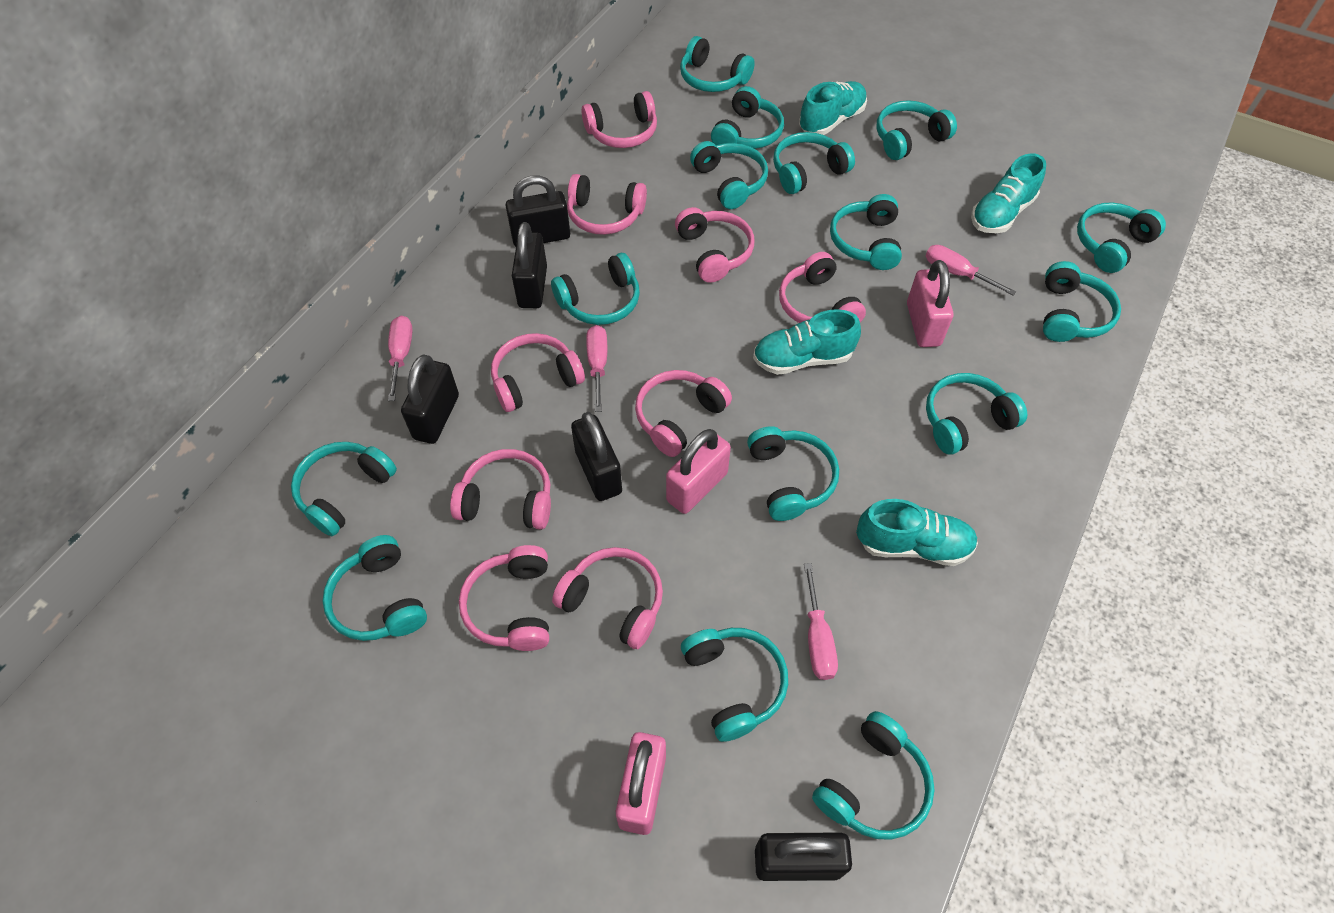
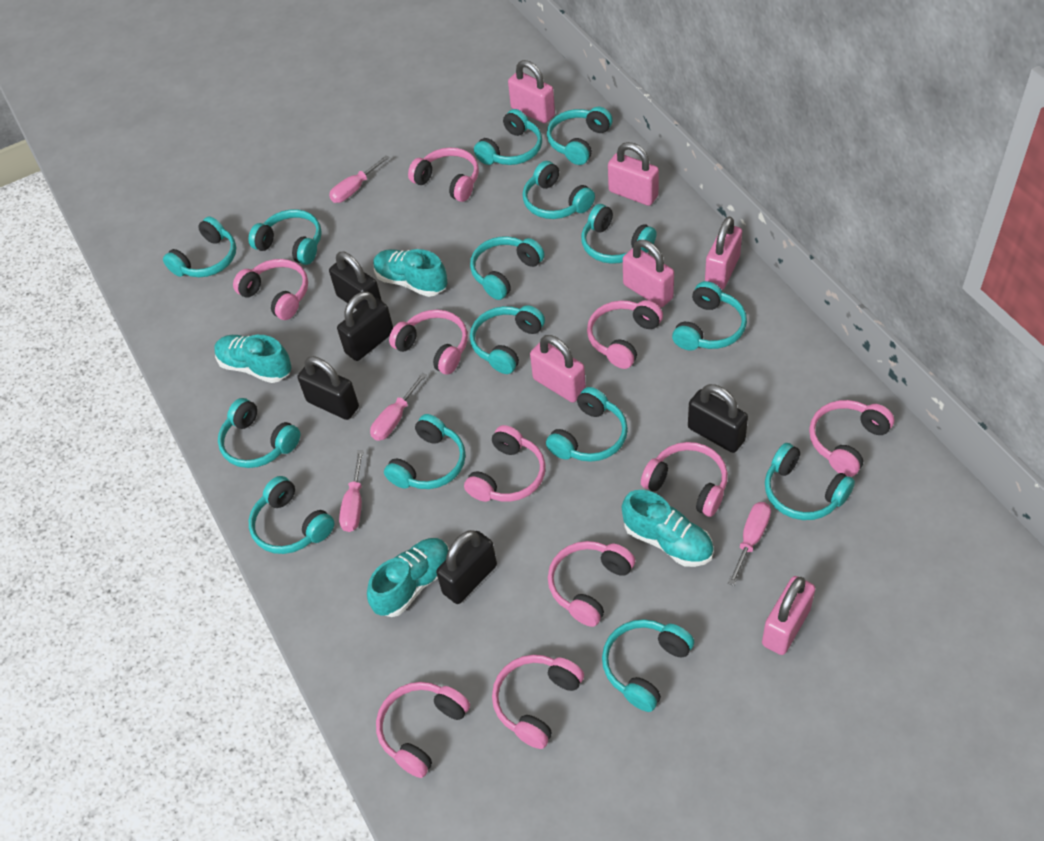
pink headphones: [450,449,551,530] [459,545,549,651] [491,333,585,412] [552,547,663,649] [567,174,647,235] [582,91,657,148] [635,370,732,457] [675,207,754,283] [779,252,866,323] = 9 -> [233,259,308,320] [376,682,470,778] [389,310,468,375] [408,147,479,202] [464,425,546,502] [492,655,584,749] [548,541,635,627] [587,300,663,369] [641,442,728,517] [809,400,894,477] = 10
pink padlock: [616,732,666,835] [666,429,731,514] [907,260,954,347] = 3 -> [508,60,555,123] [530,335,586,403] [608,142,659,206] [623,240,674,307] [705,217,742,290] [762,576,815,655] = 6

